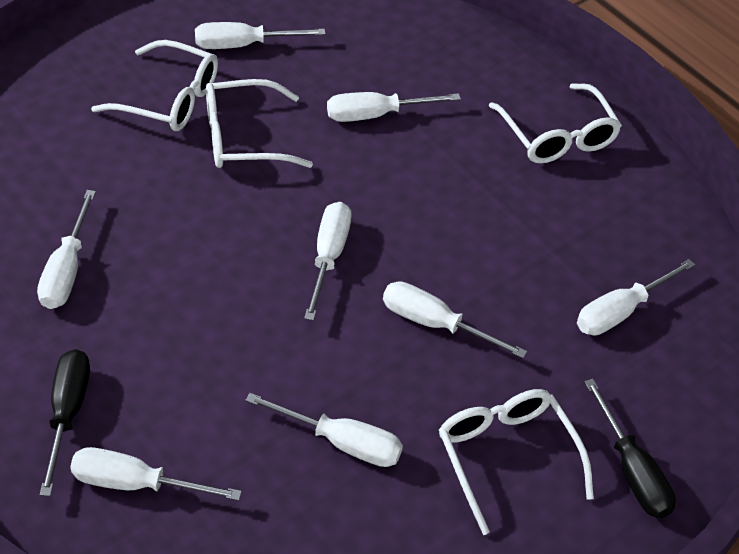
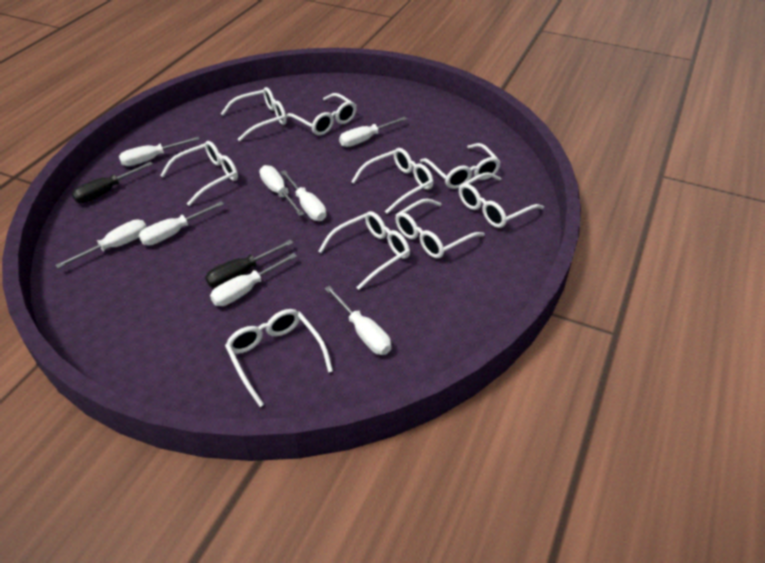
white glasses: [91,40,218,131] [206,79,313,168] [439,389,594,535] [489,83,622,163] = 4 -> [160,141,238,206] [221,87,287,141] [225,309,333,407] [286,93,357,135] [318,211,410,290] [351,148,433,214] [395,198,485,258] [420,143,501,189] [459,172,544,228] = 9

